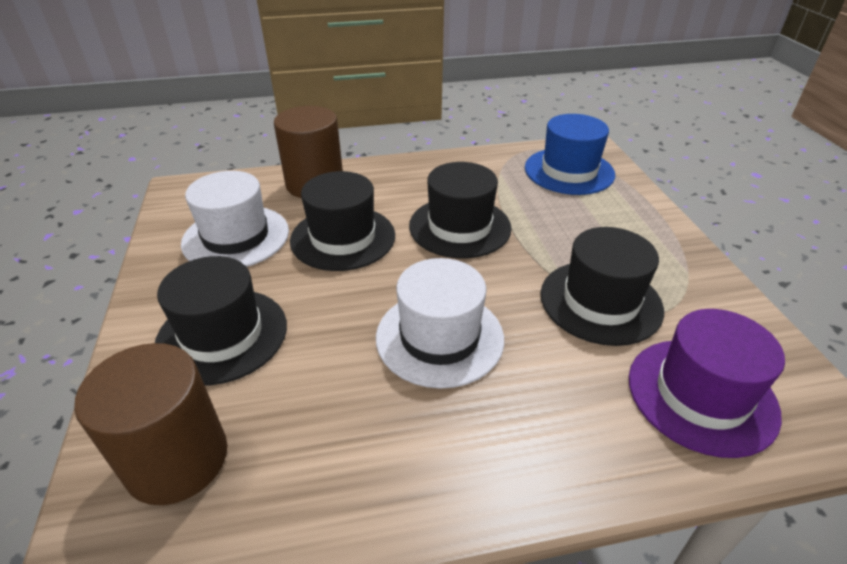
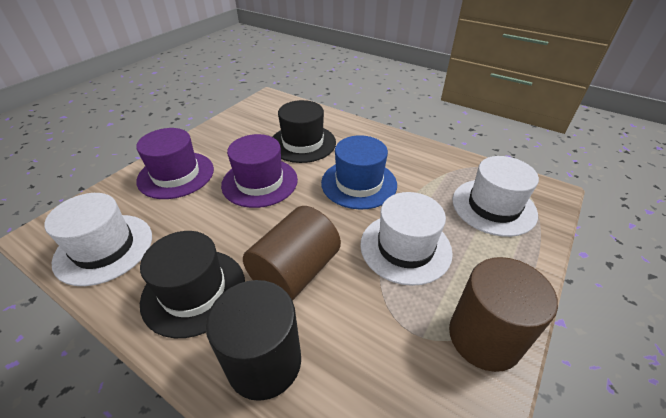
black cylinder: none = 0 -> [206,280,301,401] = 1
black hat: [155,256,287,385] [290,171,395,271] [409,162,512,258] [540,227,664,346] = 4 -> [140,231,245,338] [273,100,336,163] = 2
purple hat: [629,309,785,458] = 1 -> [136,128,214,199] [221,134,298,208] = 2
white hat: [181,171,289,267] [376,258,504,389] = 2 -> [44,193,152,286] [360,192,453,286] [453,156,539,237] = 3

